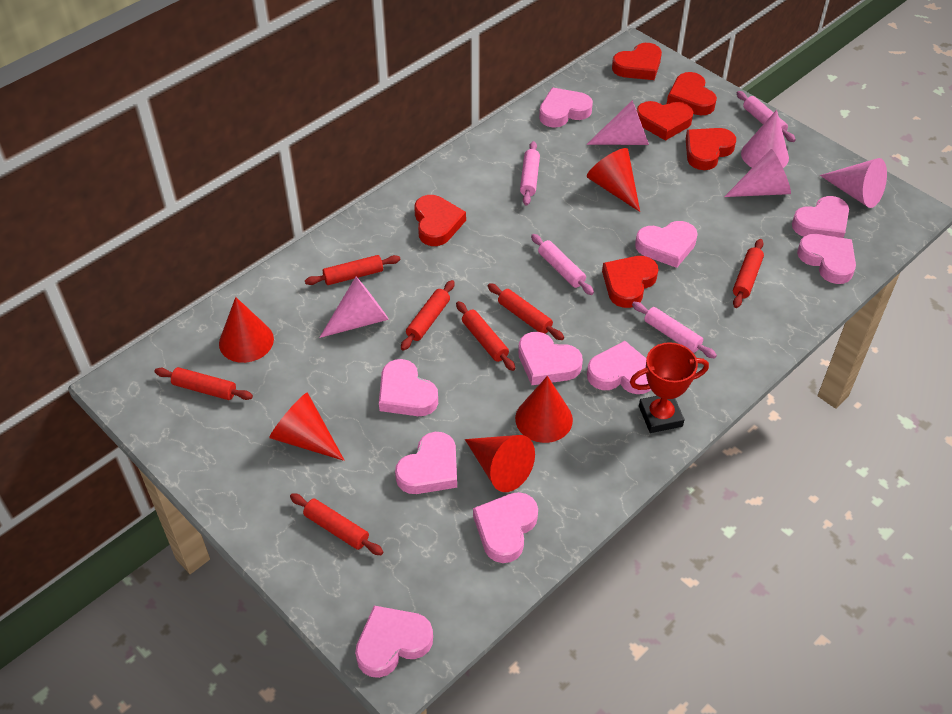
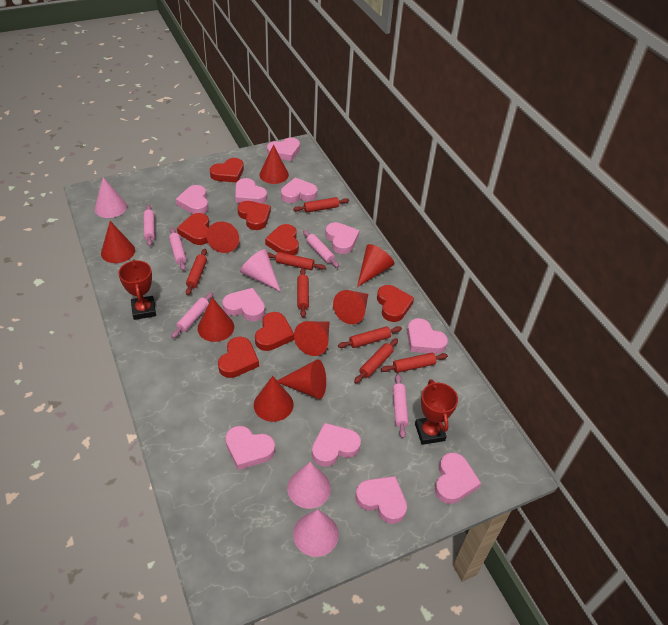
pink cone: [319,277,389,338] [587,100,649,145] [724,149,791,197] [741,110,789,168] [820,158,887,208] = 5 -> [95,177,127,218] [240,249,281,292] [287,462,331,509] [293,509,339,557] = 4
pink heart: [355,606,433,678] [379,359,438,416] [395,432,457,494] [473,492,538,563] [518,332,583,385] [539,87,593,128] [587,341,651,394] [635,221,698,268] [792,196,849,238] [797,234,856,284] = 10 -> [176,185,209,214] [222,288,265,321] [225,426,275,470] [235,178,267,204] [267,138,300,161] [281,178,317,203] [312,423,361,467] [325,222,359,254] [355,476,407,524] [407,318,448,354] [435,452,481,504] = 11
pink rolling pin: [520,141,540,205] [531,234,594,295] [632,302,717,359] [737,91,796,142] = 4 -> [143,205,155,246] [169,228,187,271] [171,292,213,338] [303,230,339,268] [393,374,409,438] = 5
red cone: [219,297,274,363] [269,393,345,461] [465,435,535,492] [515,376,573,443] [587,148,640,212] = 5 -> [101,221,135,263] [197,297,234,342] [206,221,239,253] [254,376,294,422] [259,145,289,184] [277,359,326,399] [294,321,330,356] [333,290,368,324] [357,244,394,287] = 9
red heart: [414,195,466,246] [602,256,658,308] [612,43,662,80] [637,101,693,141] [667,72,717,115] [686,128,736,170] = 6 -> [177,213,209,245] [210,158,244,182] [218,336,259,378] [237,201,271,230] [255,312,294,351] [265,224,299,255] [377,285,414,322] = 7
red trophy: [630,342,709,433] = 1 -> [118,259,156,320] [415,379,458,445] = 2

